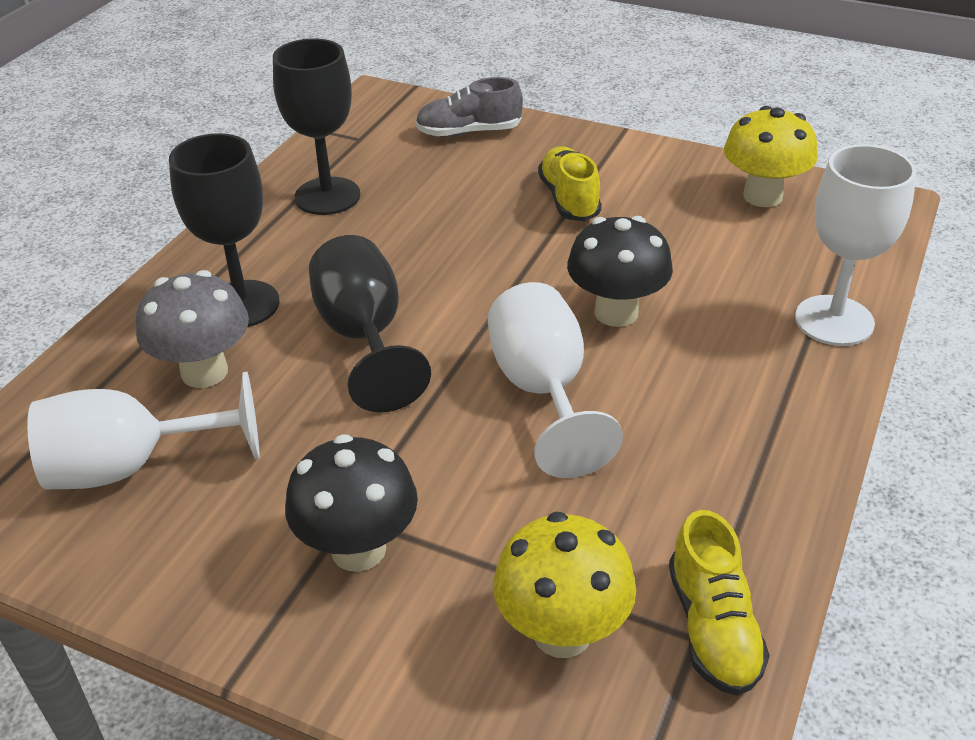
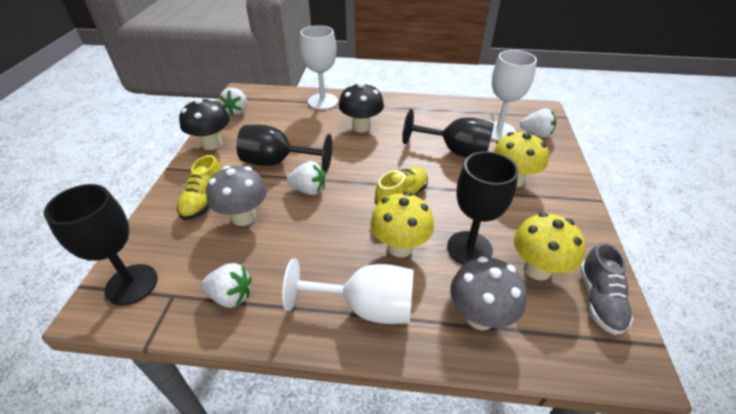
black goblet: [169,133,280,327] [273,38,360,215] [309,235,431,413] = 3 -> [44,184,158,306] [237,125,332,172] [402,109,494,158] [447,151,518,265] = 4
grey mushroom: [136,270,249,388] = 1 -> [206,166,267,226] [450,256,527,330] = 2
white strawberry: none = 0 -> [201,263,252,308] [219,88,247,116] [287,161,325,195] [520,108,556,138] = 4
yellow mushroom: [493,512,636,658] [724,106,818,207] = 2 -> [370,192,434,257] [493,132,549,188] [514,212,585,281] = 3

